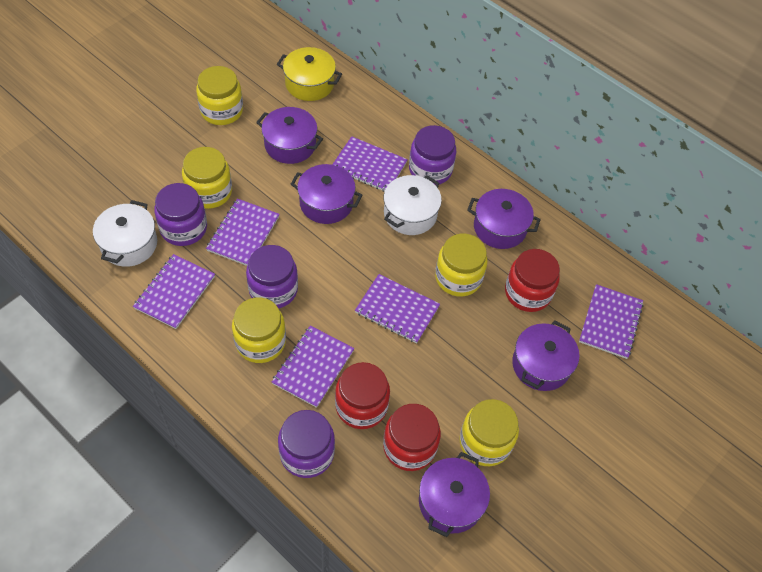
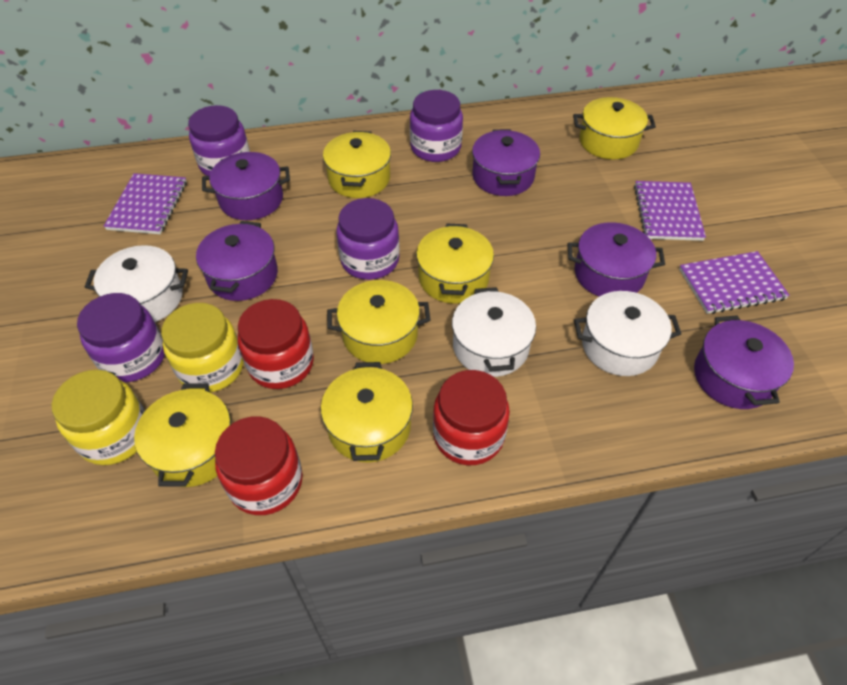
purple notebook: [133,254,215,329] [206,198,280,266] [272,326,354,408] [332,136,408,192] [355,274,440,343] [579,284,644,359] = 6 -> [104,173,187,234] [634,181,706,241] [679,251,790,314] = 3
white pot: [93,200,157,267] [383,175,442,235] = 2 -> [85,245,188,322] [452,287,536,377] [574,291,681,376] = 3
yellow jar: [182,147,232,209] [196,66,243,125] [232,297,286,363] [435,234,488,297] [460,399,519,466] = 5 -> [52,370,145,465] [161,303,244,392] = 2
yellow pot: [277,47,342,101] = 1 -> [134,384,231,487] [321,362,413,463] [323,131,391,198] [327,280,431,364] [416,224,494,304] [573,97,656,159] = 6

